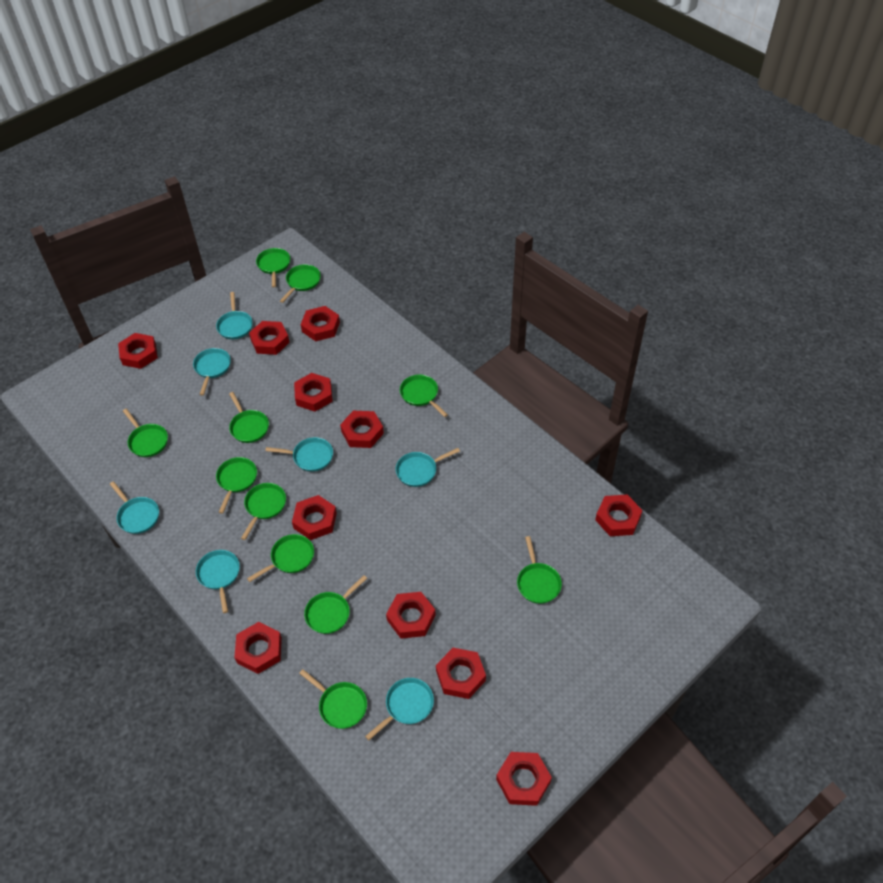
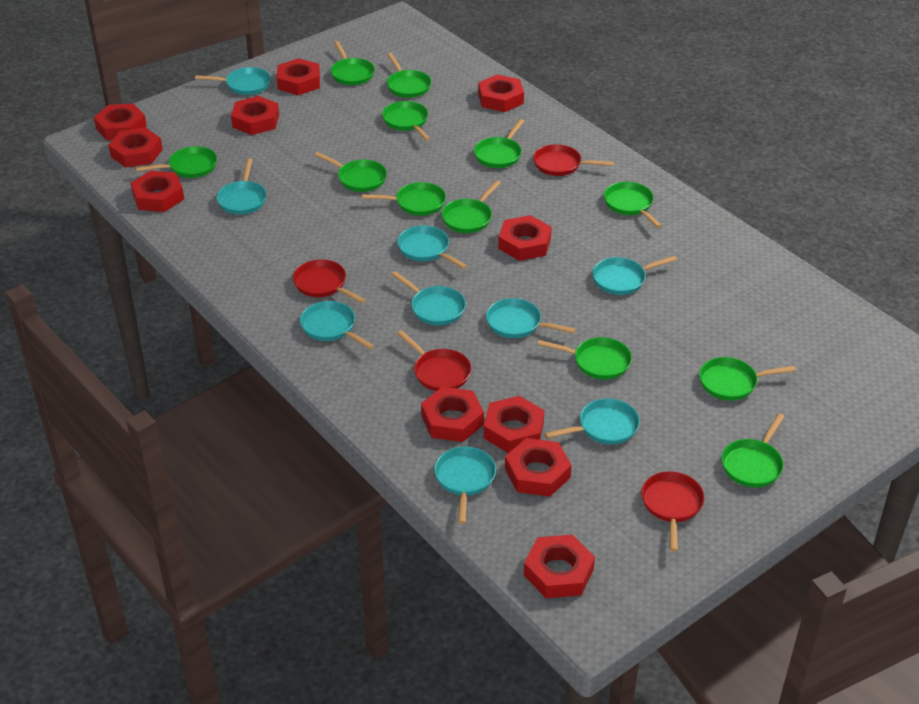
green pan: [123,409,168,457] [216,457,257,514] [229,392,269,443] [241,483,286,540] [247,534,314,582] [256,248,290,287] [280,264,321,303] [299,669,367,729] [304,575,367,634] [400,375,448,417] [517,536,562,604] = 11 -> [136,146,217,178] [314,152,387,192] [331,41,375,85] [362,182,446,216] [382,101,430,141] [387,53,431,98] [441,180,500,233] [474,119,524,168] [537,337,632,380] [604,182,662,228] [699,357,796,401] [721,413,785,488] = 12
red pan: none = 0 -> [293,259,366,304] [397,330,471,391] [533,144,614,176] [641,471,705,552] = 4
turquoise pan: [110,481,159,534] [193,348,231,396] [196,550,240,613] [216,292,253,339] [265,437,333,472] [365,678,434,740] [396,448,460,487] = 7 -> [195,67,271,95] [217,158,267,214] [300,301,374,349] [391,271,466,325] [397,225,467,269] [434,447,496,524] [486,298,576,338] [544,398,640,445] [592,256,677,295] = 9

